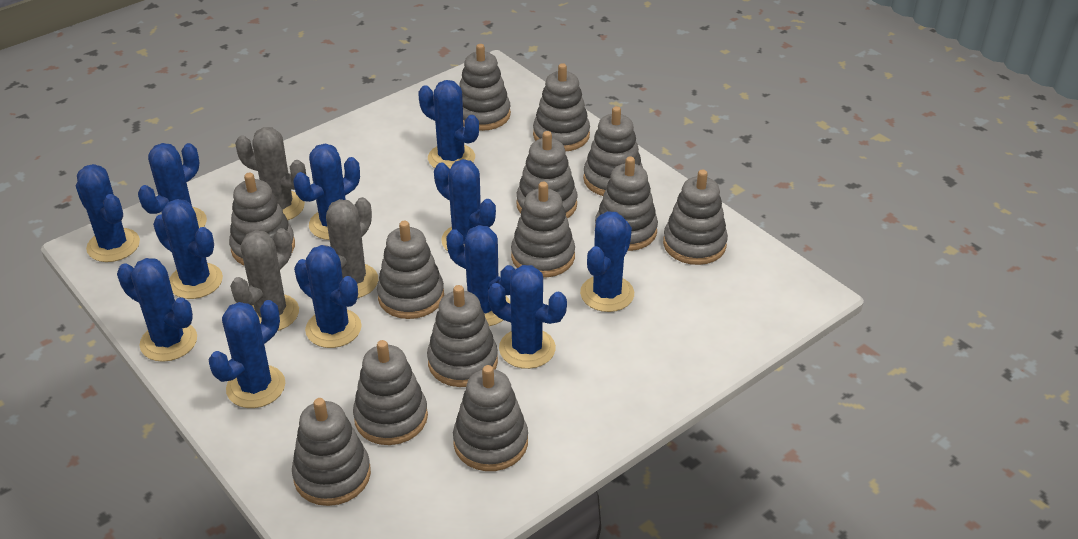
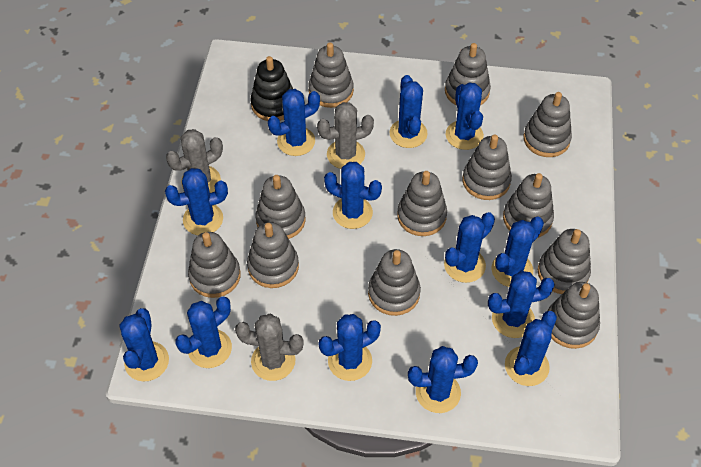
black stacking toy: none = 0 -> [251,56,293,121] = 1
blue cactus: [76,164,140,262] [117,258,197,362] [138,143,207,228] [153,199,223,299] [209,300,285,408] [293,144,360,240] [294,245,362,348] [418,80,479,169] [434,159,496,251] [447,225,515,326] [488,265,567,369] [580,211,634,312] = 12 -> [120,308,169,381] [165,168,228,235] [175,297,232,368] [268,89,320,156] [318,314,381,381] [324,162,382,229] [390,75,428,148] [408,346,478,413] [444,212,495,283] [446,82,484,150] [488,271,555,338] [491,217,544,287] [505,311,557,386] = 13
grey stacking toy: [229,173,295,265] [292,398,371,506] [353,340,428,445] [377,221,444,319] [427,285,498,387] [453,365,528,471] [459,44,511,131] [511,182,575,278] [516,131,577,219] [533,63,590,151] [583,106,643,196] [595,156,658,251] [663,169,728,265] = 13 -> [188,232,241,298] [247,222,299,288] [256,175,305,239] [308,43,354,108] [368,249,421,316] [397,171,447,236] [445,43,491,105] [463,134,512,200] [503,173,554,238] [523,92,572,157] [538,229,591,294] [548,282,600,349] = 12

